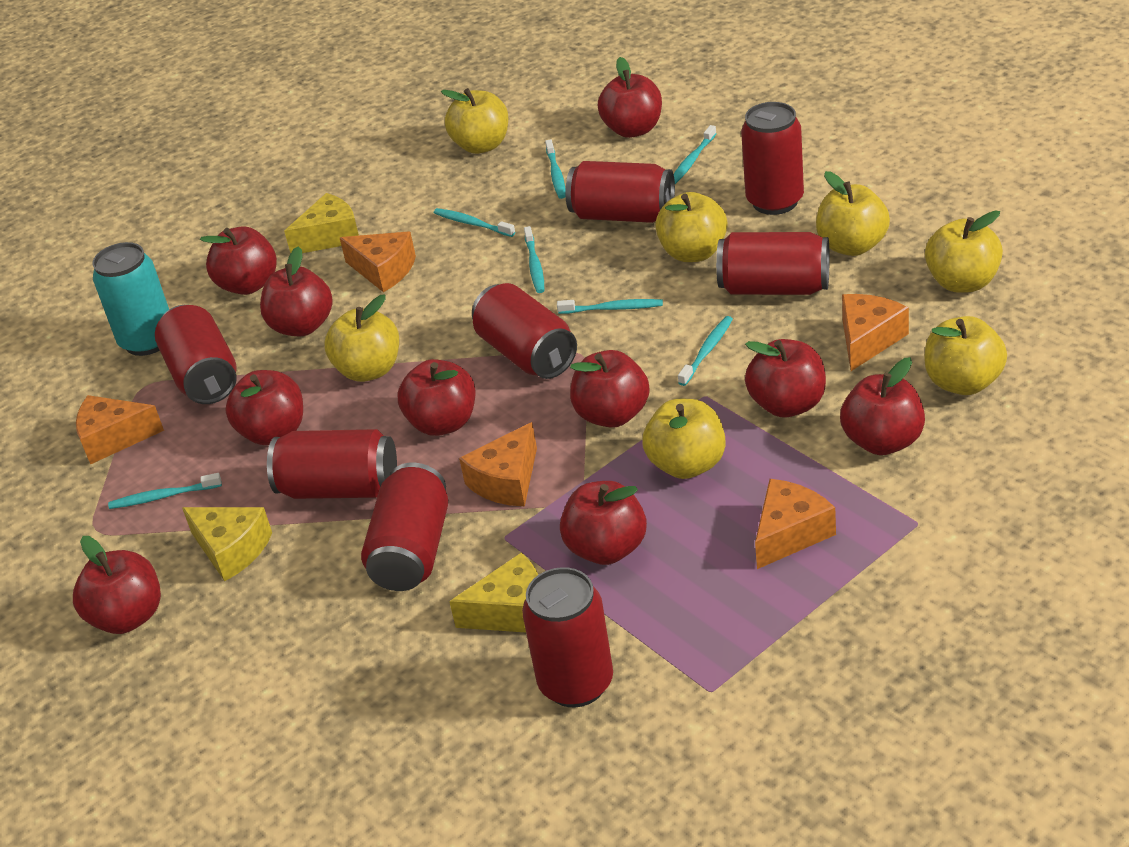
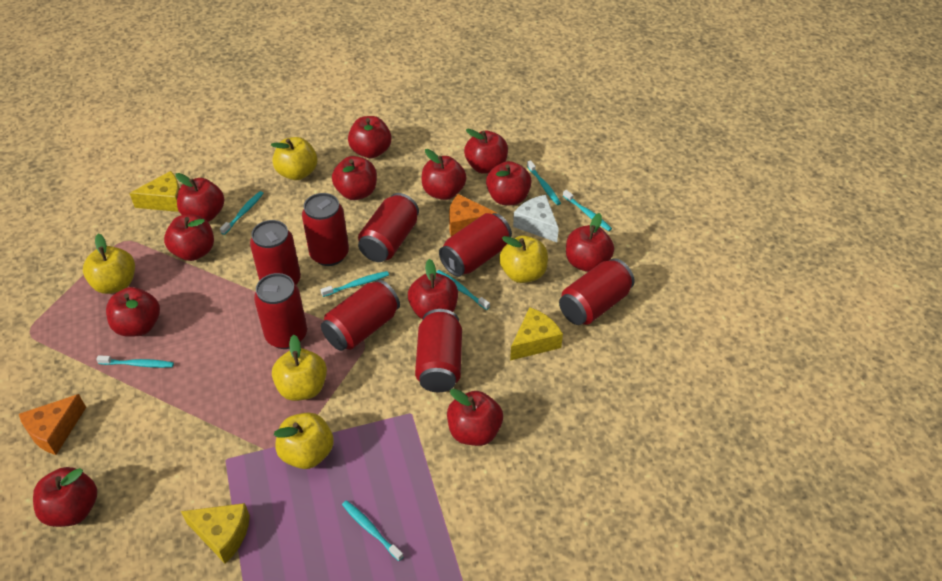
orange cheese: [76,395,164,464] [340,231,416,292] [459,422,537,506] [755,479,836,569] [842,294,909,371] = 5 -> [19,394,86,455] [449,194,498,236] = 2
red apple: [73,536,161,634] [200,226,277,295] [225,370,303,445] [260,246,333,336] [397,359,476,436] [560,481,647,565] [570,350,650,428] [598,57,662,138] [745,339,826,417] [840,357,925,455] = 10 -> [33,467,97,527] [106,287,160,337] [164,215,214,261] [176,173,224,222] [332,156,377,200] [348,116,392,158] [408,259,458,319] [422,149,466,200] [447,389,503,446] [464,129,508,174] [486,161,532,205] [566,213,614,272] = 12
turquoise can: [92,242,169,356] = 1 -> none = 0
white cheese: none = 0 -> [513,195,559,242] = 1
yellow apple: [324,294,399,382] [441,88,508,154] [642,399,726,479] [655,192,727,262] [816,171,890,256] [924,316,1007,395] [925,211,1003,293] = 7 -> [83,234,135,294] [271,137,318,180] [272,335,327,401] [274,412,334,469] [499,236,548,283] = 5

